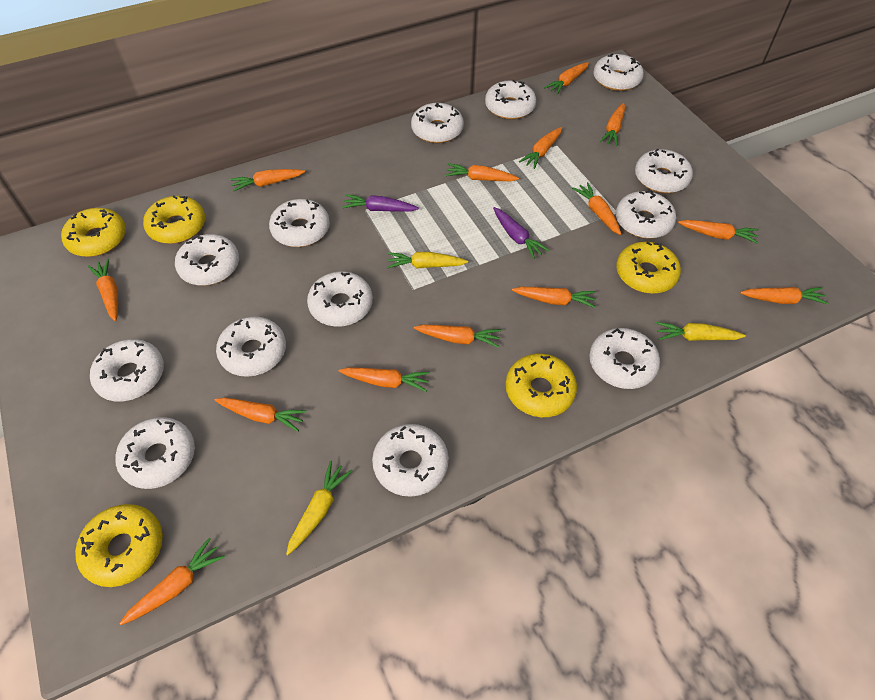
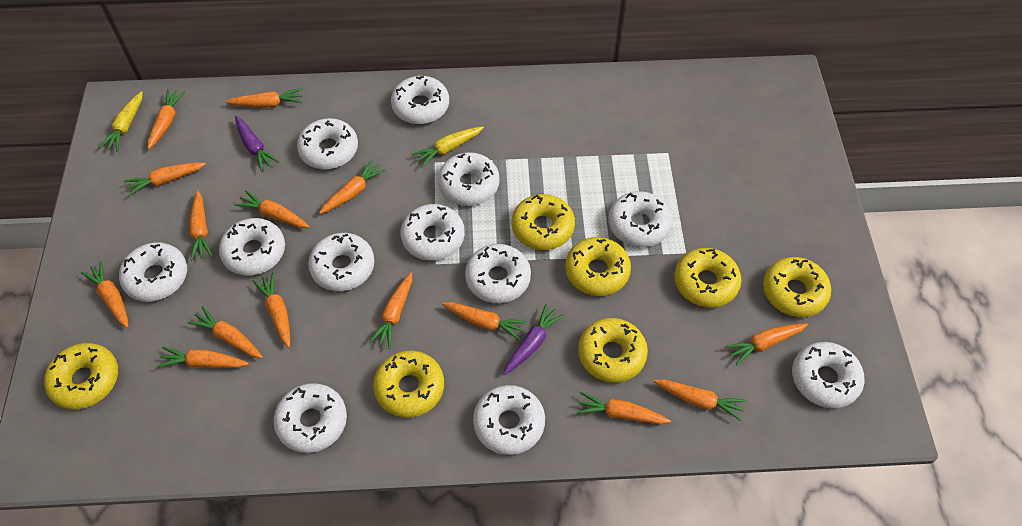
orange carrot: [88,259,118,321] [119,538,225,625] [215,397,307,432] [230,169,305,192] [339,367,430,392] [414,324,501,348] [445,163,519,181] [512,287,596,308] [519,127,562,169] [544,62,589,95] [572,182,621,235] [600,103,625,146] [678,220,759,244] [740,287,828,304] = 14 -> [81,261,129,328] [124,162,206,196] [148,89,186,149] [157,347,249,368] [187,306,263,359] [189,191,213,261] [226,88,303,108] [234,190,310,228] [252,273,290,347] [319,160,386,214] [369,272,412,349] [442,302,528,341] [577,392,671,424] [654,380,747,421] [725,323,808,365] = 15
white donut: [90,339,164,402] [115,417,195,489] [175,234,239,286] [216,317,286,377] [269,199,330,247] [307,272,373,327] [372,424,449,497] [411,103,464,143] [485,80,536,119] [589,328,660,389] [593,54,644,91] [616,191,676,239] [635,149,693,193] = 13 -> [119,242,187,302] [219,218,285,276] [274,383,347,453] [297,118,358,170] [308,233,375,291] [391,76,449,124] [401,204,465,261] [438,152,500,206] [465,244,531,303] [473,385,545,455] [608,191,672,247] [792,342,865,408] = 12
yellow carrot: [286,461,352,555] [387,252,468,268] [656,322,746,341] = 3 -> [99,91,143,151] [412,126,484,167] = 2
yellow donut: [61,208,126,257] [75,504,163,587] [143,196,205,244] [506,353,577,417] [616,242,681,294] = 5 -> [44,343,118,410] [373,351,444,418] [512,194,575,250] [565,237,631,296] [578,318,648,383] [674,248,741,308] [763,257,831,317] = 7

